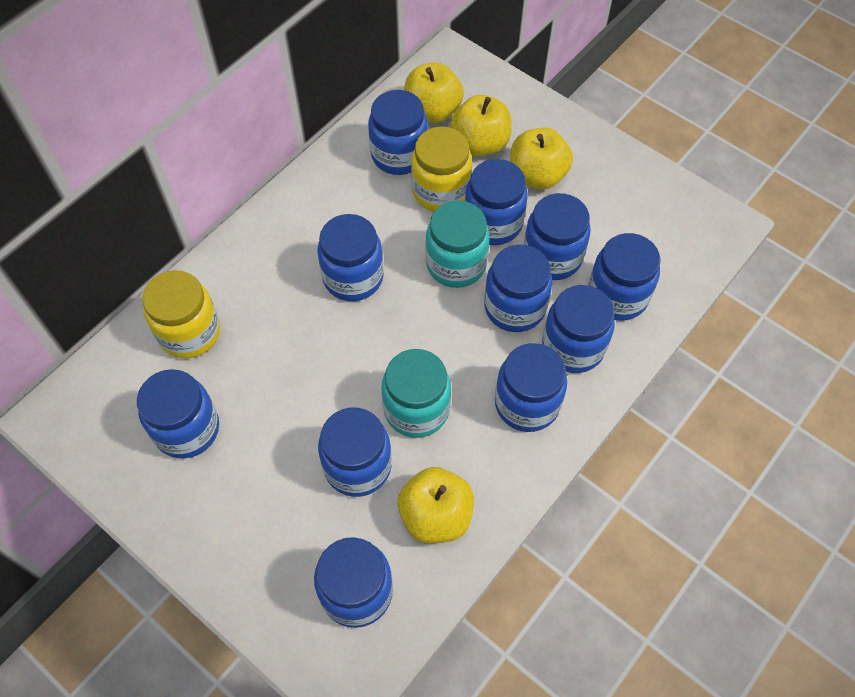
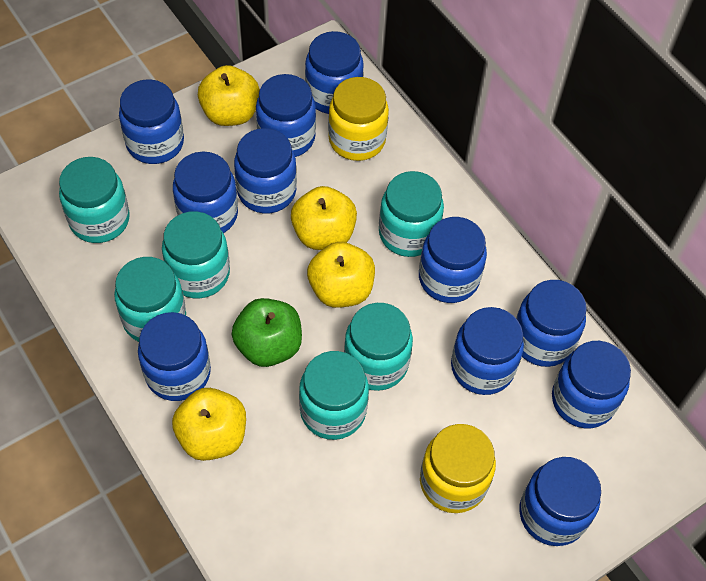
green apple: none = 0 -> [232,298,302,367] = 1
turquoise jar: [381,349,451,438] [426,201,490,288] = 2 -> [59,157,130,243] [114,257,186,342] [162,211,230,298] [299,351,369,440] [344,303,413,391] [379,171,444,257] = 6

